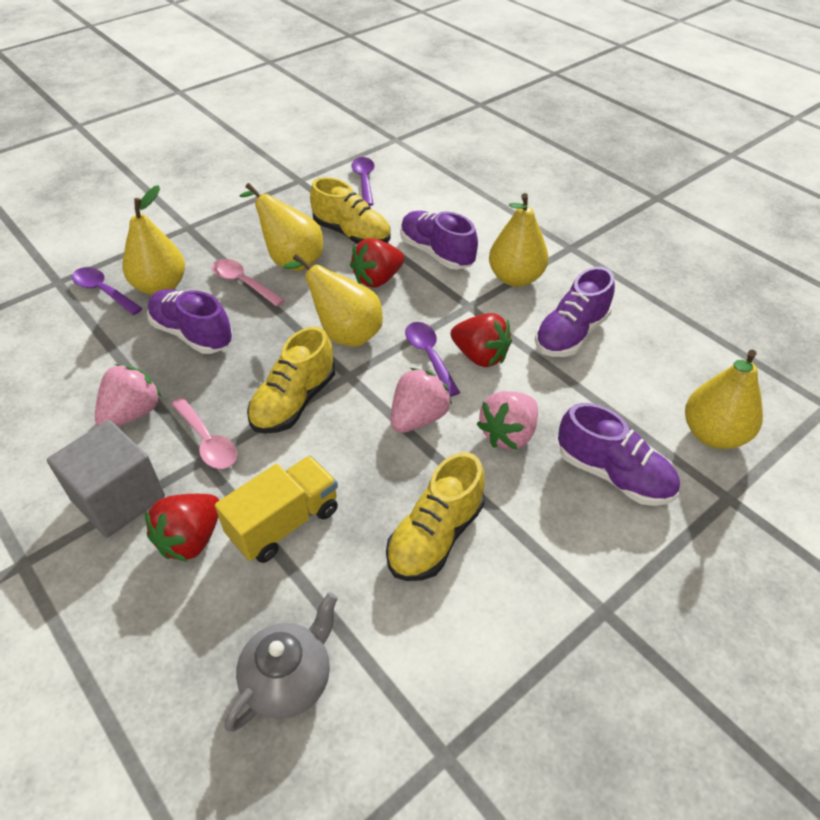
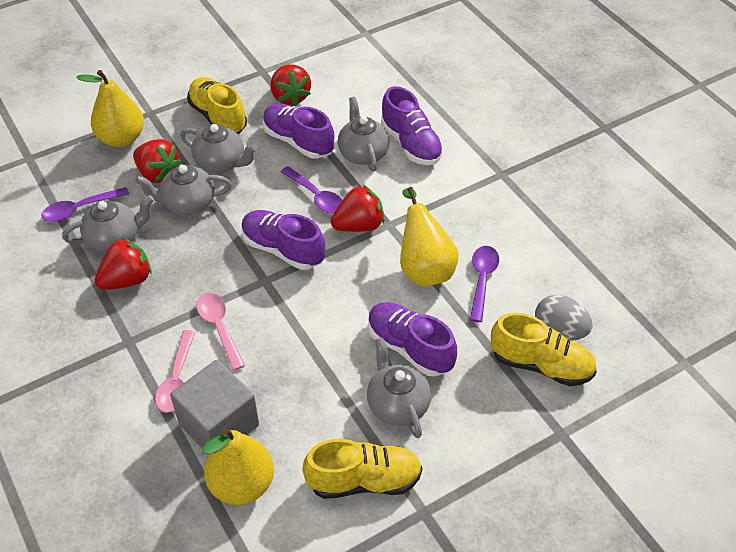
grey egg: none = 0 -> [535,295,593,341] = 1
grey teapot: [225,592,338,732] = 1 -> [62,195,154,252] [135,165,232,215] [180,124,257,173] [338,97,390,172] [367,338,431,438] = 5
pink strawberry: [95,364,162,427] [391,368,452,433] [477,391,538,449] = 3 -> none = 0
red strawberry: [145,494,219,562] [350,238,404,288] [451,313,512,367] = 3 -> [95,238,151,290] [133,139,182,183] [271,64,311,106] [331,185,384,232] = 4
yellow pear: [122,185,185,295] [239,183,323,271] [284,254,383,347] [489,193,549,287] [685,350,763,449] = 5 -> [76,70,144,147] [203,428,274,505] [400,187,459,287] = 3
yellow truck: [215,456,338,563] = 1 -> none = 0

